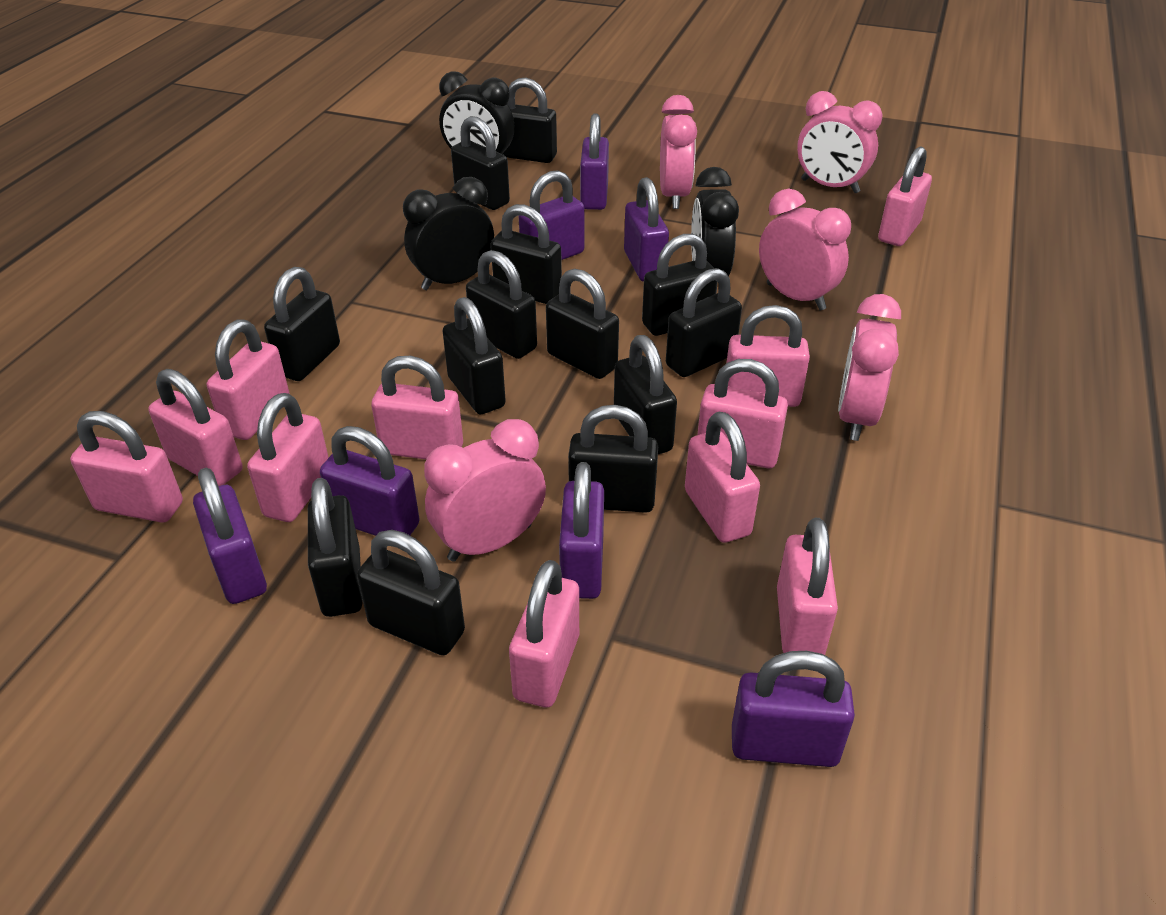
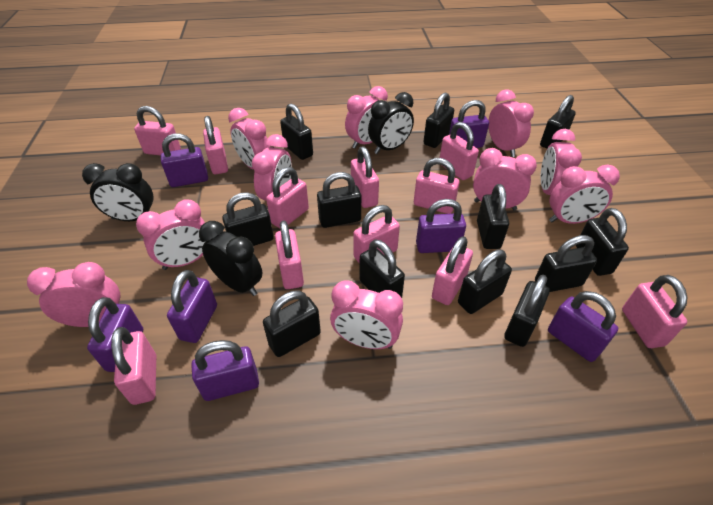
black padlock: [264,267,340,381] [308,478,363,617] [357,530,465,655] [443,297,506,414] [451,116,510,210] [466,250,537,359] [491,204,562,304] [502,78,557,163] [546,269,619,379] [568,405,658,513] [614,335,677,454] [642,234,717,336] [666,268,742,377] = 13 -> [222,192,274,246] [263,291,321,357] [280,103,313,160] [317,172,361,228] [359,239,405,298] [423,92,454,148] [458,250,512,314] [477,184,509,249] [504,275,550,347] [535,235,597,292] [540,95,576,149] [576,208,629,276] = 12
pink clock: [424,419,546,562] [660,95,697,209] [759,189,851,311] [797,91,883,193] [838,294,901,441] = 5 -> [27,262,121,327] [136,199,205,270] [228,108,270,170] [252,134,292,209] [330,280,403,349] [345,86,388,149] [473,148,537,210] [489,89,534,157] [541,129,582,195] [549,165,620,224] = 10

